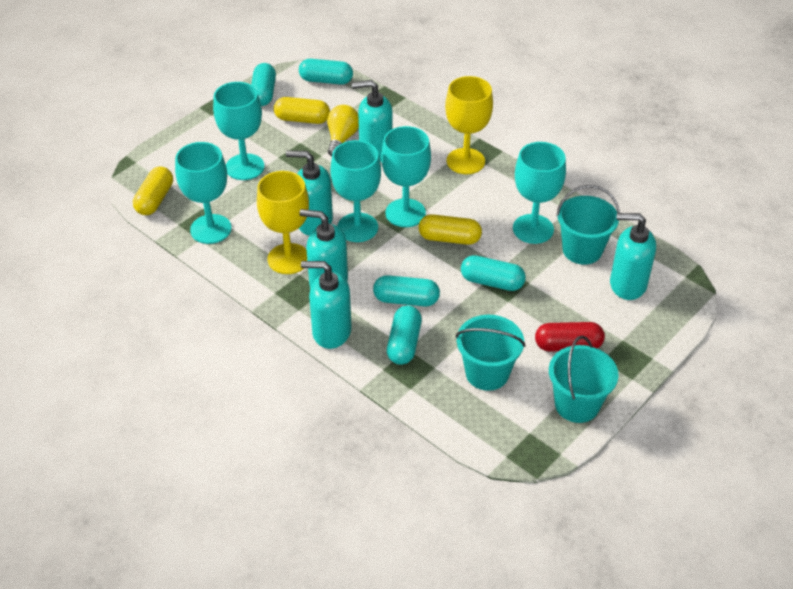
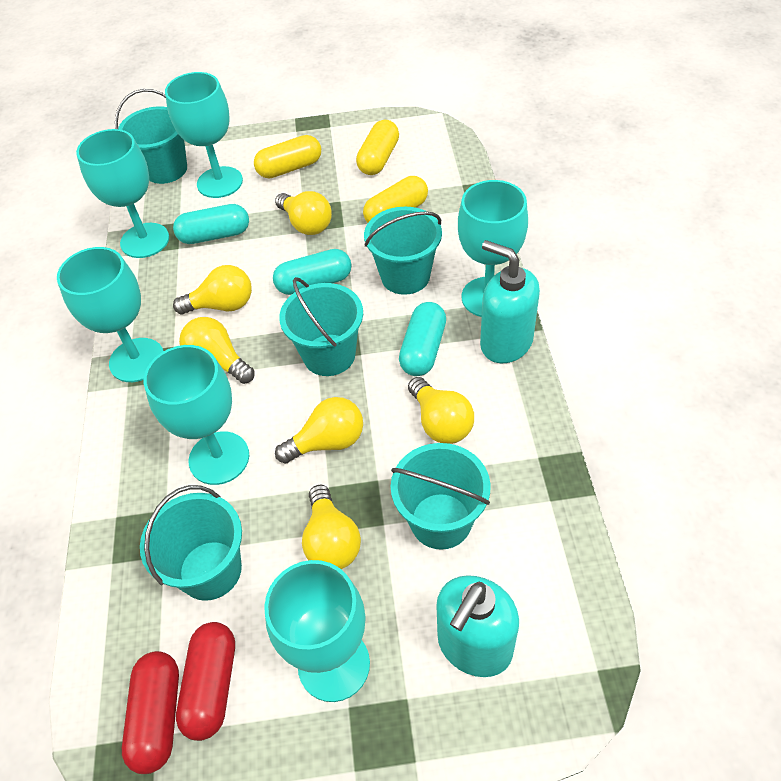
red capsule: [535,322,605,352] = 1 -> [122,651,179,774] [176,622,235,741] = 2
turquoise bucket: [456,315,525,391] [549,336,619,423] [556,185,620,265] = 3 -> [115,89,187,184] [140,485,242,601] [279,277,363,376] [364,207,442,295] [391,443,491,550] = 5
turquoise capsule: [251,63,276,106] [299,59,353,85] [373,275,440,306] [387,305,422,365] [461,255,526,291] = 5 -> [173,204,249,244] [273,249,352,295] [399,302,446,376] = 3
turquoise goblet: [175,142,232,244] [213,82,264,180] [330,140,381,242] [381,126,431,227] [513,142,566,244] = 5 -> [57,247,164,382] [76,129,169,258] [143,345,249,485] [165,72,243,198] [264,560,370,702] [458,180,528,317] = 6
turquoise soap dispenser: [286,150,333,236] [299,209,348,288] [301,261,352,349] [352,80,393,162] [610,213,656,300] = 5 -> [436,575,519,677] [480,240,540,363] = 2
yellow goblet: [257,171,309,274] [445,76,493,174] = 2 -> none = 0
yellow light bulb: [327,105,359,157] = 1 -> [173,265,252,314] [179,317,255,384] [275,191,332,235] [275,397,363,464] [302,485,361,569] [408,377,474,444] = 6

